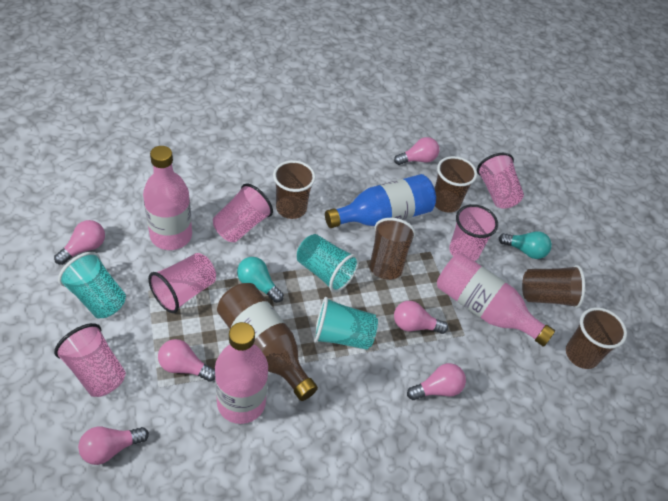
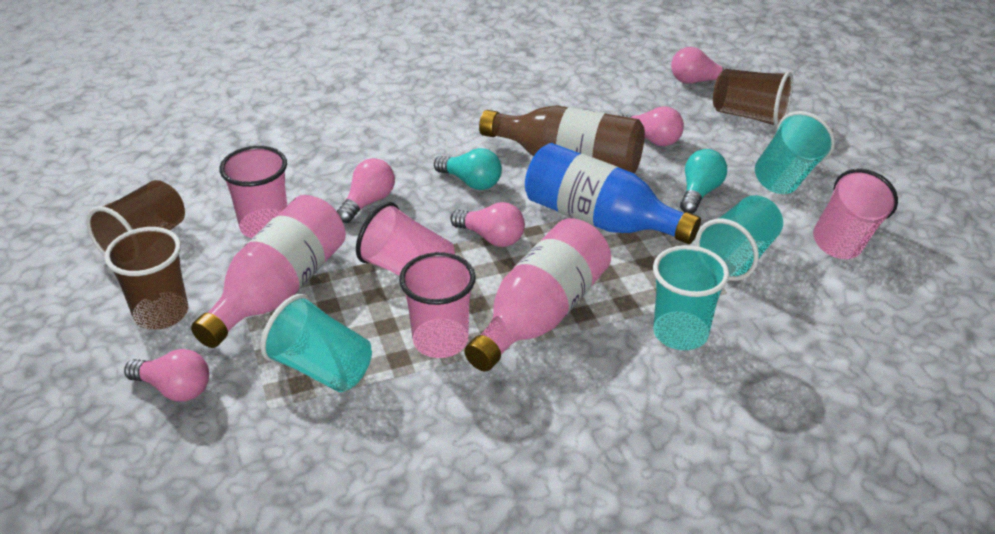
brown cup: [273,160,316,219] [369,218,416,280] [435,156,477,213] [522,265,585,308] [566,307,627,369] = 5 -> [86,180,185,256] [104,227,188,330] [713,69,793,128] = 3
pink bottle: [143,146,192,250] [215,322,268,424] [437,253,555,347] = 3 -> [191,195,346,348] [464,218,611,371] = 2
pink cup: [54,323,126,397] [148,253,216,313] [213,184,273,242] [449,204,498,261] [477,153,524,209] = 5 -> [219,146,287,238] [356,202,455,276] [399,252,476,358] [813,168,898,259] = 4
pink light bulb: [54,220,105,265] [78,427,149,465] [158,339,215,382] [394,137,439,165] [394,301,448,334] [407,363,466,400] = 6 -> [124,349,209,402] [337,158,395,223] [450,202,525,247] [619,106,684,146] [671,47,730,84] = 5
turquoise cup: [58,252,126,318] [297,234,359,293] [314,297,378,350] = 3 -> [261,294,372,392] [653,245,729,350] [695,195,783,281] [755,111,835,194] = 4

